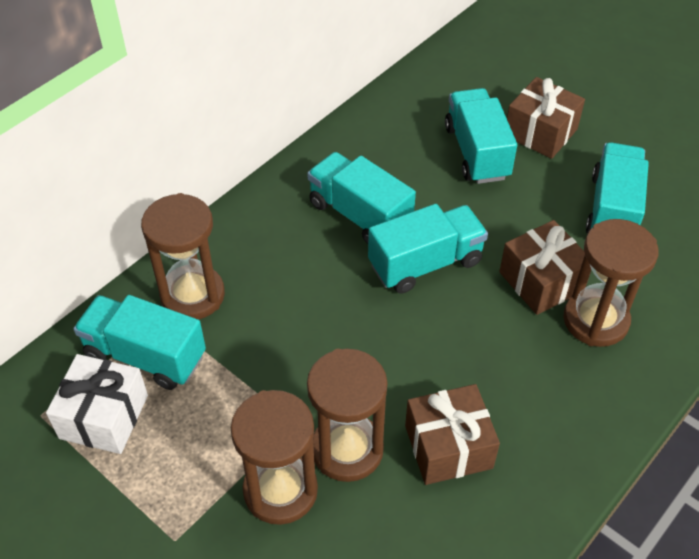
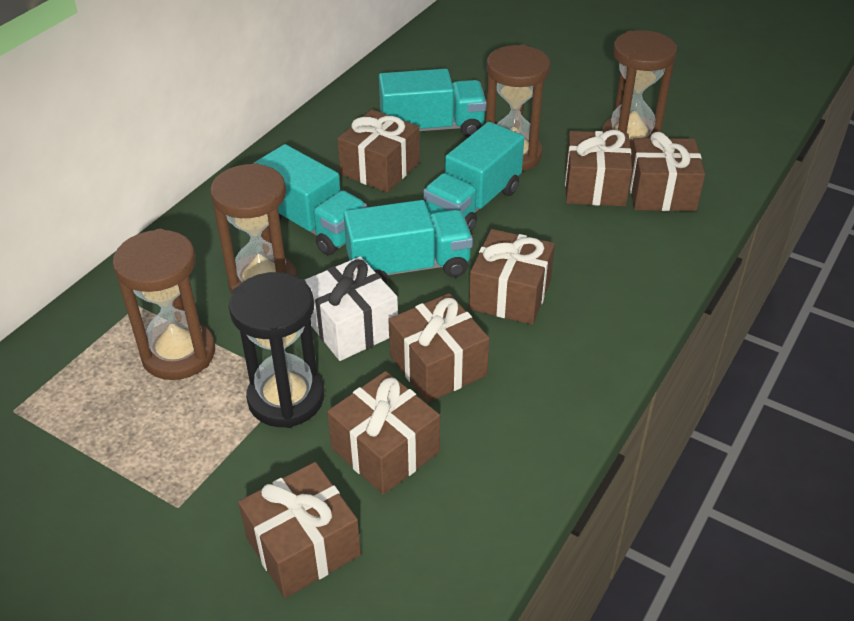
black hourglass: none = 0 -> [229,272,324,428] = 1
brown gift: [405,384,500,485] [499,220,591,315] [507,77,585,159] = 3 -> [238,462,361,598] [327,371,440,495] [337,109,420,193] [388,293,490,403] [469,229,555,325] [565,130,632,206] [630,132,705,211] = 7
turquoise truck: [73,295,206,390] [307,152,416,244] [368,204,488,294] [445,88,517,184] [586,142,649,234] = 5 -> [254,144,367,255] [344,200,473,283] [379,69,487,137] [424,122,524,233] = 4

